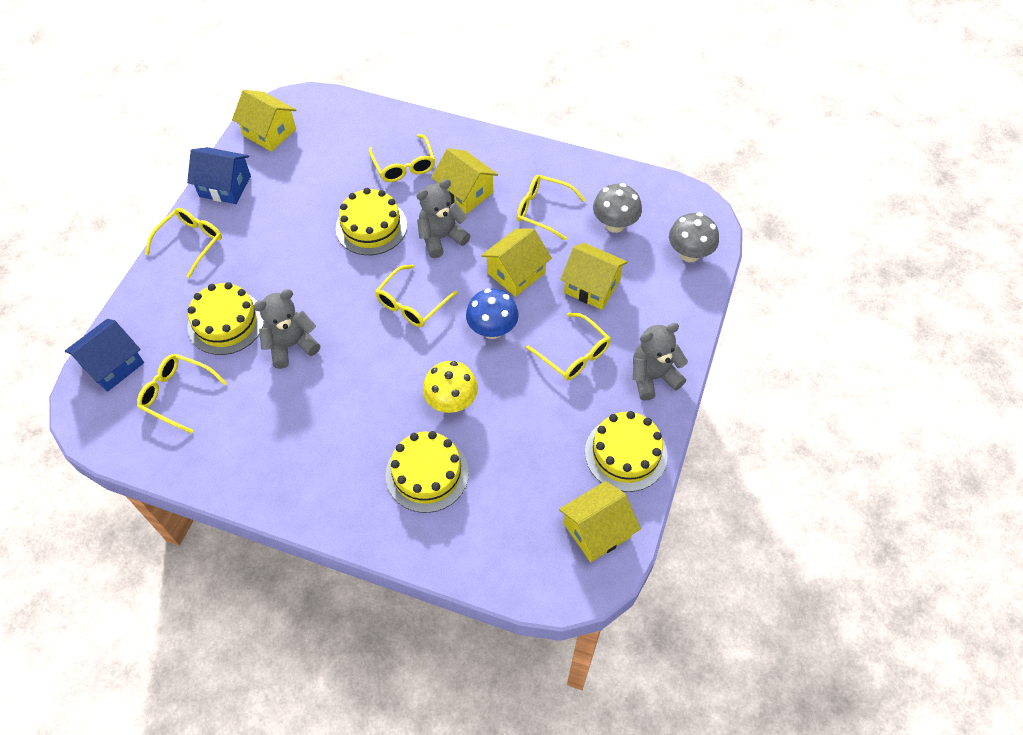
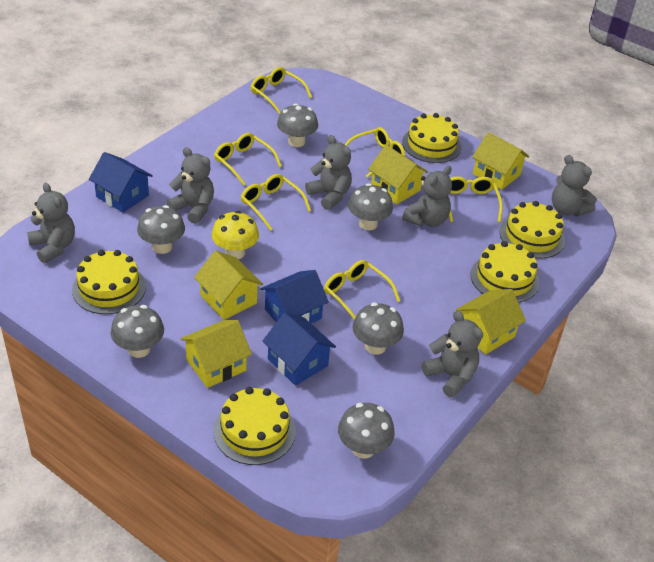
blue house: [65,319,144,392] [187,147,251,204] = 2 -> [89,152,153,213] [260,270,329,323] [263,312,336,386] = 3
blue mushroom: [466,288,519,339] = 1 -> none = 0
grey mushroom: [593,183,642,233] [669,213,719,262] = 2 -> [111,305,164,358] [137,205,185,254] [277,103,318,147] [338,403,395,459] [348,183,393,230] [353,303,404,355] = 6
grey teddy bear: [253,289,321,369] [416,179,470,258] [633,323,688,401] = 3 -> [27,183,75,263] [166,147,214,224] [305,135,352,210] [402,166,452,227] [422,311,483,398] [552,155,597,216] = 6
yellow cake: [187,282,264,355] [336,188,407,255] [386,431,469,513] [585,411,667,492] = 4 -> [72,250,146,314] [213,387,296,465] [402,113,461,163] [470,241,539,303] [499,201,565,259] = 5

